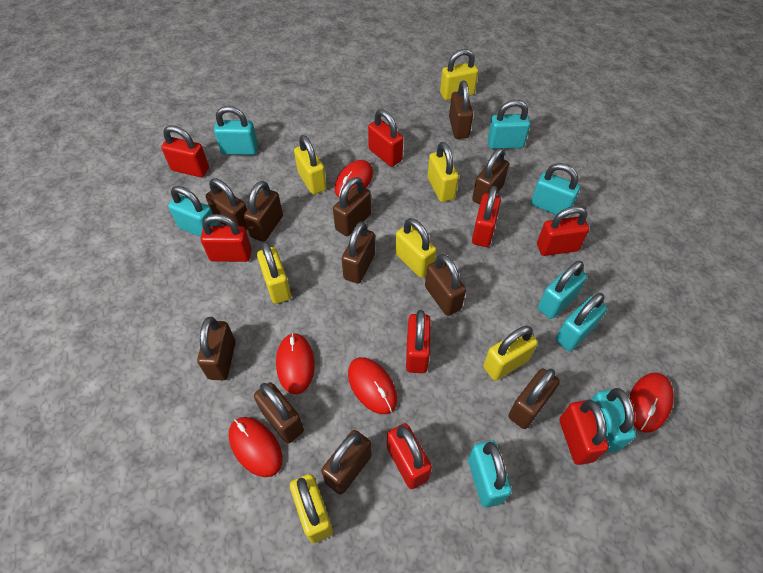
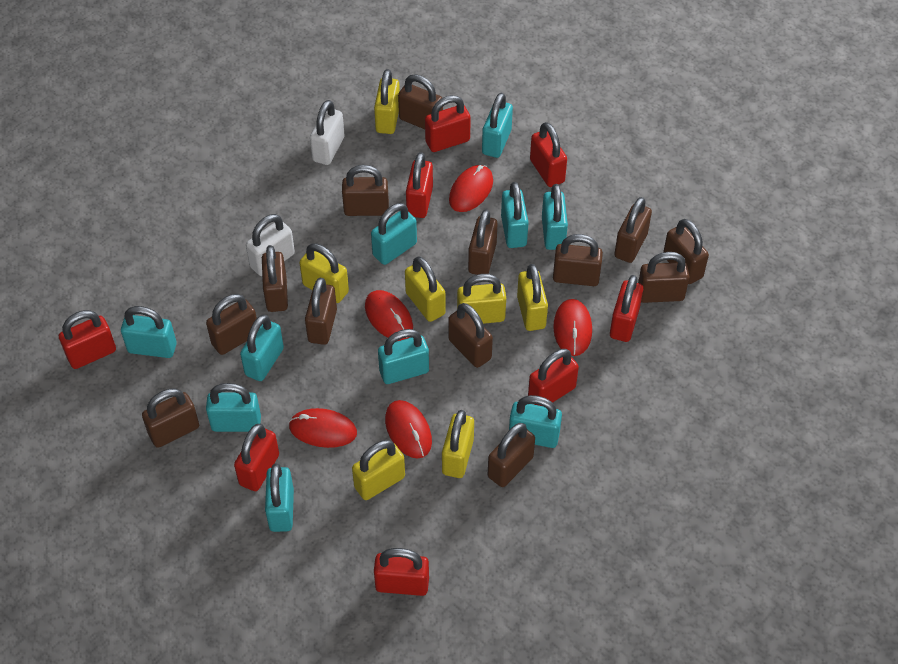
brown padlock: [197,317,236,380] [206,178,248,230] [244,181,283,242] [254,382,304,444] [321,430,372,495] [333,177,371,236] [342,222,375,284] [425,254,466,316] [449,81,473,139] [472,148,509,204] [508,368,560,429] = 11 -> [142,388,199,448] [206,294,257,355] [262,245,288,312] [305,278,337,345] [342,165,389,216] [398,74,443,129] [448,303,493,368] [468,209,498,275] [488,423,535,487] [553,234,603,286] [614,197,652,263] [638,252,690,303] [663,219,709,284] = 13
turquoise padlock: [168,186,217,237] [214,106,258,155] [468,441,512,508] [487,100,530,149] [531,163,580,218] [538,261,587,319] [555,293,607,351] [591,388,636,453] = 8 -> [121,306,177,358] [206,383,261,432] [240,315,284,381] [265,463,294,532] [371,203,417,265] [378,329,429,384] [482,93,513,158] [501,182,529,248] [509,395,562,448] [542,184,568,250] = 10
white padlock: none = 0 -> [246,214,295,276] [310,100,344,165] = 2

